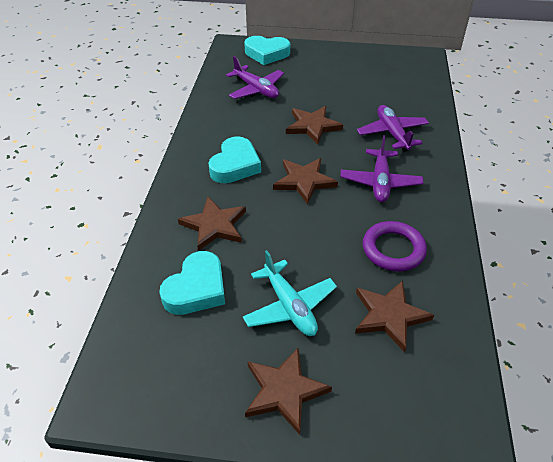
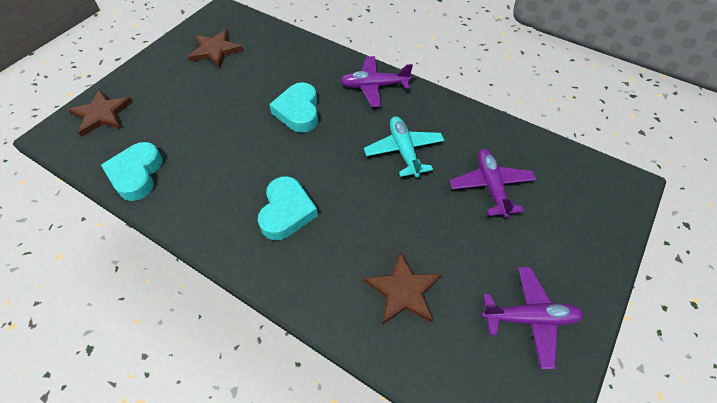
brown star: [178,197,246,251] [245,348,332,435] [273,158,338,205] [286,106,343,145] [355,281,434,352] = 5 -> [68,89,133,137] [188,29,244,68] [364,252,442,325] = 3
purple ring: [363,221,427,272] = 1 -> none = 0

